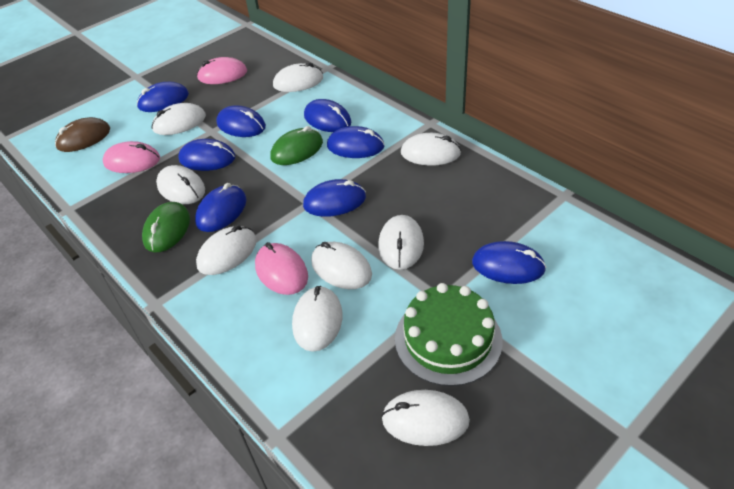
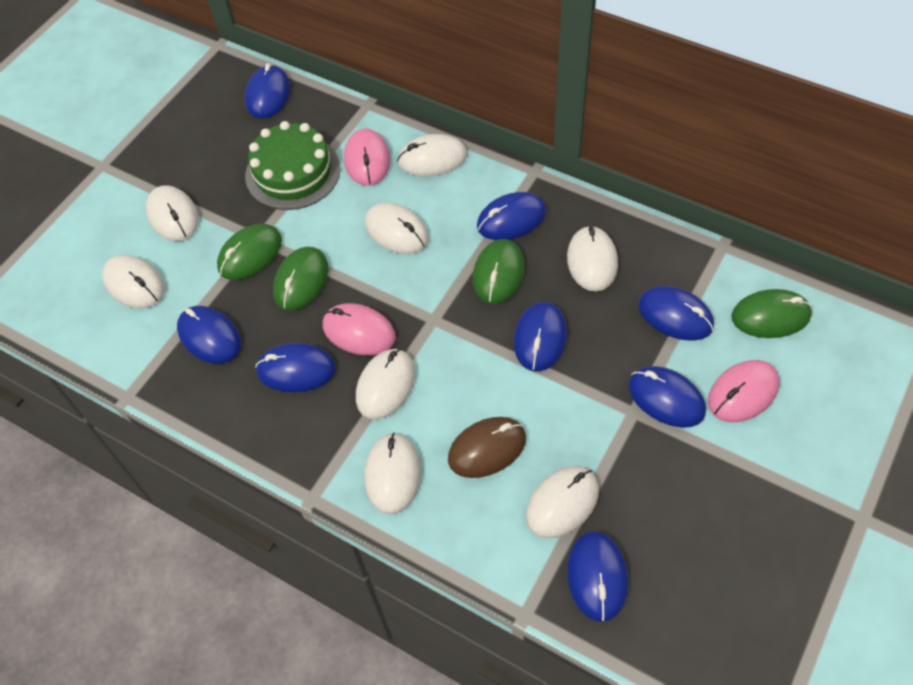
green mouse: [142,202,190,252] [270,126,323,165] = 2 -> [217,223,282,280] [273,247,329,311] [473,239,525,304] [731,289,812,338] = 4
white mouse: [152,103,206,135] [156,165,205,204] [196,225,257,275] [273,62,323,92] [292,286,343,352] [311,242,372,289] [378,215,424,270] [381,390,470,446] [401,133,461,166] = 9 -> [102,255,165,309] [146,185,199,241] [356,349,415,420] [364,433,421,515] [365,202,429,254] [397,134,467,176] [526,466,599,539] [567,225,618,292] = 8

